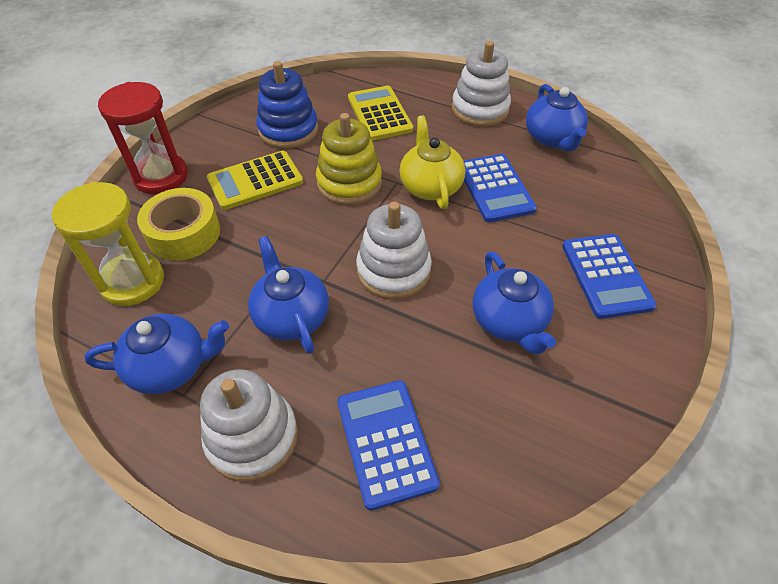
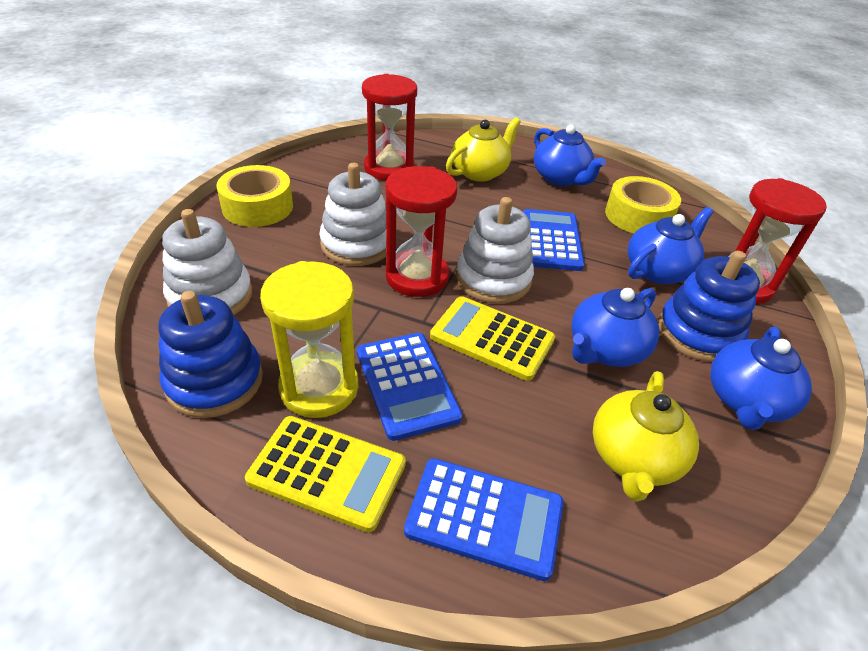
blue stacking toy: [256,61,318,149] = 1 -> [158,291,263,418] [658,251,760,362] = 2
red hourglass: [98,82,188,194] = 1 -> [362,74,417,181] [386,166,458,297] [729,178,827,304] = 3
yellow stacking toy: [316,113,382,205] = 1 -> none = 0
yellow tape: [137,188,220,261] = 1 -> [216,165,293,227] [605,176,681,233] = 2
yellow teapot: [399,115,465,209] = 1 -> [446,117,521,182] [593,371,699,502] = 2

